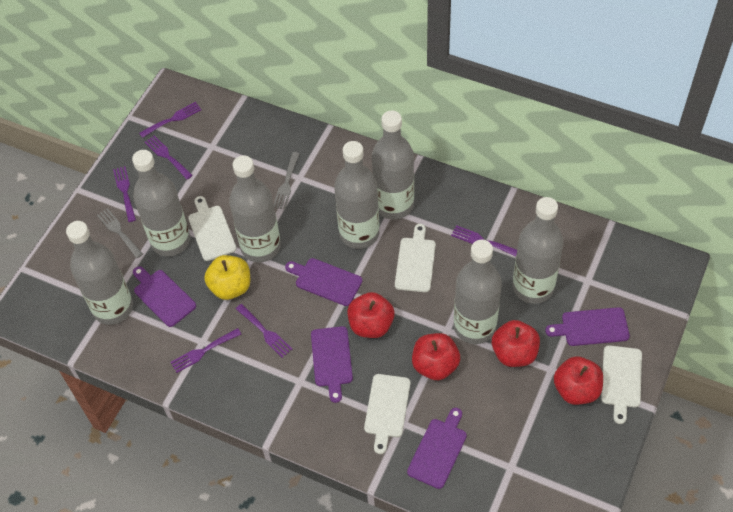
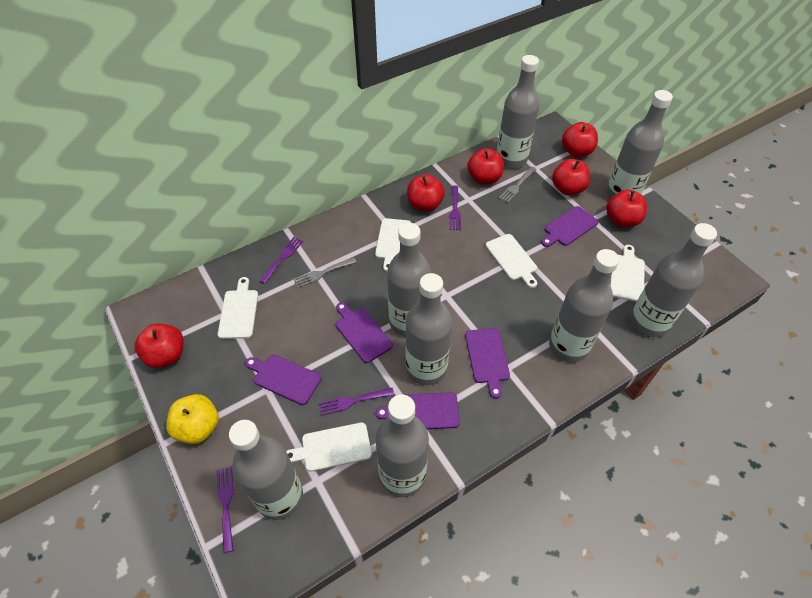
grey bottle: [66,221,133,325] [132,150,190,256] [229,155,281,262] [334,141,380,249] [372,110,414,219] [454,240,502,344] [512,197,564,304] = 7 -> [229,420,303,520] [376,394,429,497] [387,223,431,337] [405,273,453,385] [497,55,539,168] [549,249,619,362] [606,90,673,199] [630,223,717,337] = 8
purple fork: [113,166,136,222] [139,102,201,138] [145,136,193,180] [170,328,241,373] [236,304,292,358] [451,225,517,256] = 6 -> [217,467,234,553] [259,237,303,284] [319,388,394,416] [450,185,461,230] = 4
red apple: [347,292,395,338] [412,333,460,380] [492,320,540,367] [554,356,603,405] = 4 -> [135,323,184,368] [407,174,445,211] [468,148,504,184] [552,159,590,195] [562,122,598,157] [606,190,647,227] = 6
white cutting board: [188,196,237,261] [364,374,410,454] [395,224,436,292] [601,345,642,424] = 4 -> [218,277,258,339] [286,422,372,472] [375,218,411,272] [486,234,537,288] [610,245,645,302] = 5

